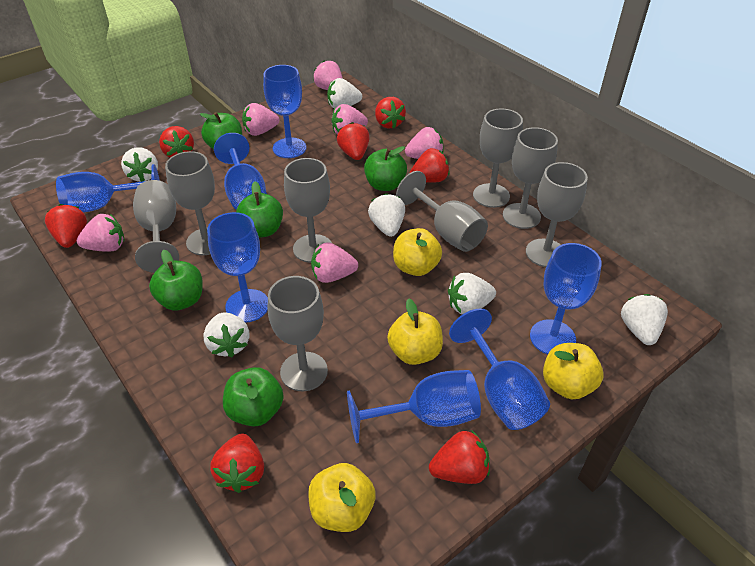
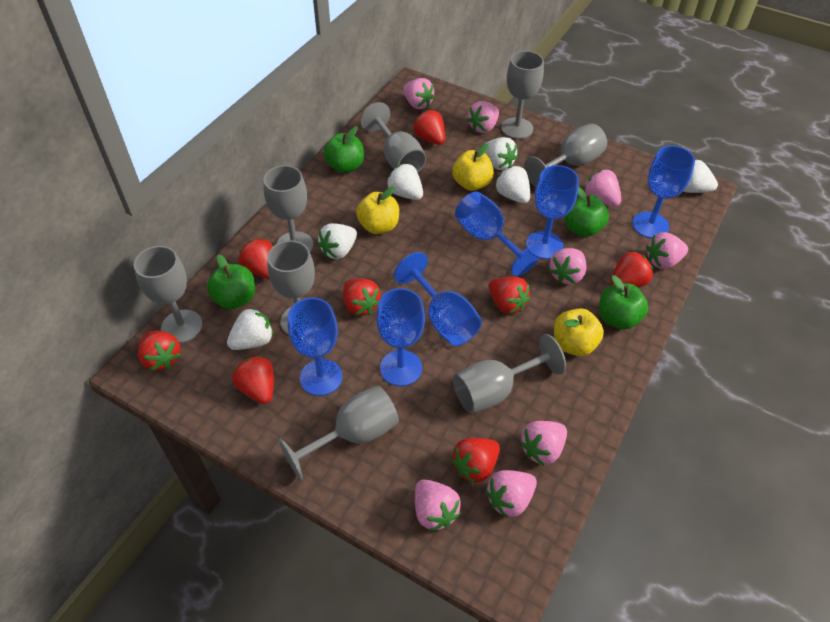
blue goblet: [56,164,160,212] [207,212,268,323] [214,133,267,210] [263,65,306,158] [347,370,481,443] [449,308,550,430] [530,243,602,354] = 7 -> [288,297,342,396] [376,288,425,386] [394,252,482,346] [455,192,542,276] [526,165,579,259] [632,146,695,238] = 6
green apple: [149,250,203,311] [200,112,242,149] [223,367,284,427] [236,181,283,238] [364,146,407,191] = 5 -> [207,254,255,309] [324,127,364,173] [565,187,609,237] [599,275,648,330] = 4
pink strawberry: [77,214,125,252] [242,103,279,136] [311,242,358,283] [313,60,343,90] [331,104,368,134] [405,127,443,159] = 6 -> [403,78,435,109] [415,479,461,531] [467,101,499,133] [485,470,537,518] [519,421,567,466] [549,248,587,284] [584,169,621,206] [646,232,688,269] = 8
red strawberry: [45,204,87,248] [159,126,194,158] [210,434,264,493] [337,122,370,160] [375,97,406,128] [410,148,450,183] [429,430,490,484] = 7 -> [138,331,181,371] [232,356,274,404] [239,238,273,279] [343,278,381,316] [413,110,445,145] [451,438,500,484] [489,277,530,314] [610,251,653,288] = 8
yellow apple: [308,463,376,532] [387,299,443,365] [393,228,442,276] [543,343,603,399] = 4 -> [356,187,399,234] [452,143,494,191] [554,308,604,356] = 3

